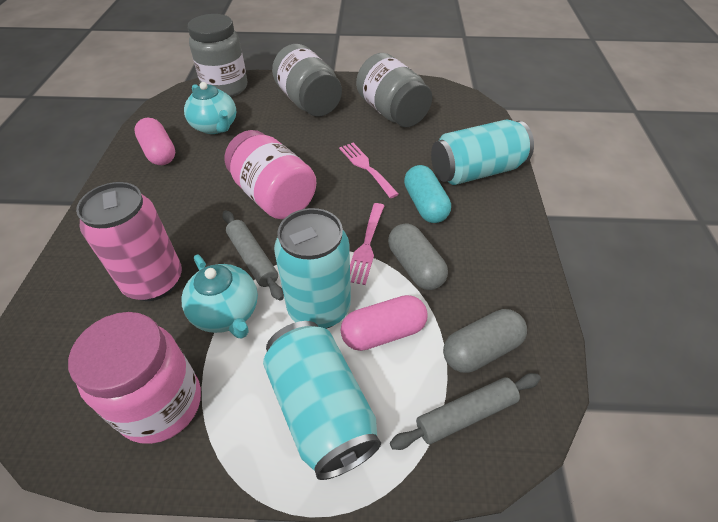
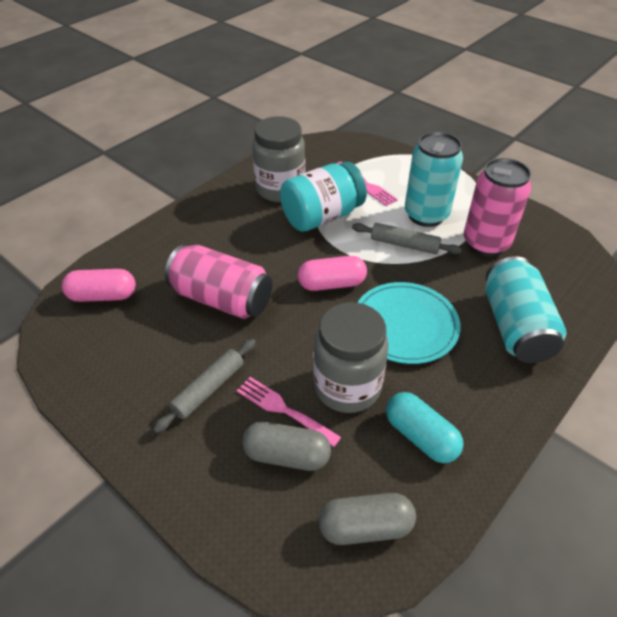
grey jar: [188,14,247,97] [272,44,342,116] [356,53,432,127] = 3 -> [252,116,305,202] [313,302,389,413] = 2
pink can: [76,182,182,301] = 1 -> [165,245,272,319] [464,158,531,257] = 2
pink jar: [68,312,201,444] [225,130,316,219] = 2 -> none = 0
turquoise can: [263,321,381,480] [274,208,351,329] [431,119,534,185] = 3 -> [405,132,463,227] [485,256,567,363] = 2
turquoise jar: none = 0 -> [280,162,367,232] = 1
turquoise plate: none = 0 -> [357,282,461,364] = 1
turquoise teapot: [182,254,258,339] [184,82,236,134] = 2 -> none = 0

